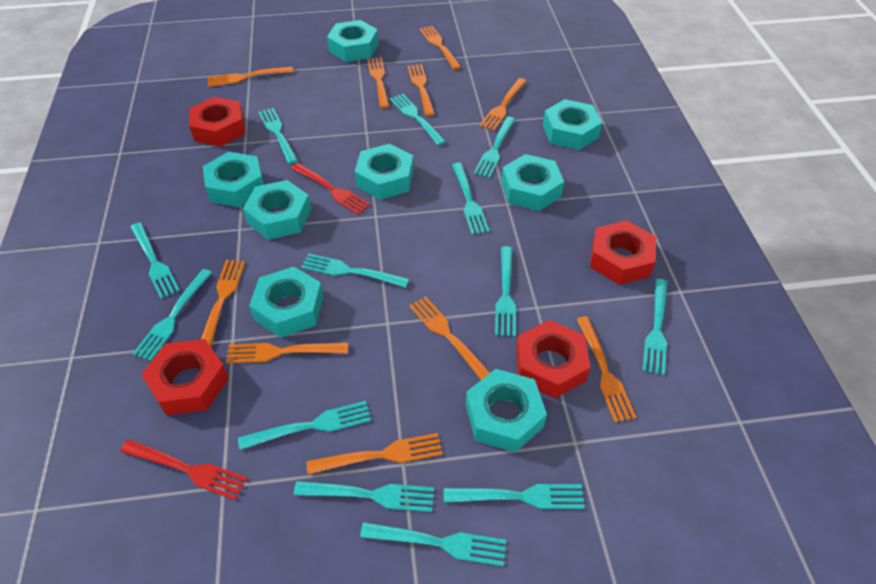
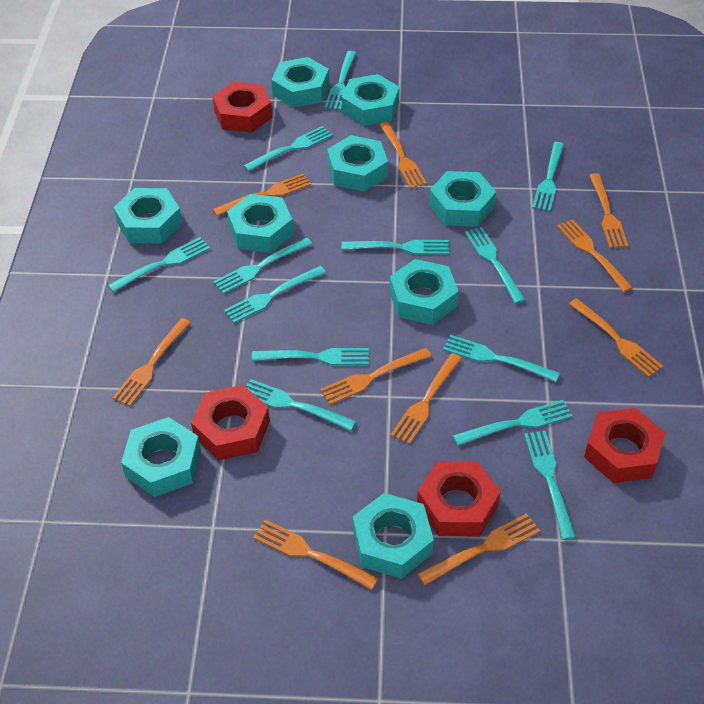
red fork: [120,439,248,500] [291,163,370,215] = 2 -> none = 0
turquoise nut: [203,152,264,207] [243,180,311,240] [249,266,323,338] [327,20,379,62] [354,144,414,200] [466,369,547,452] [501,154,564,211] [543,99,602,150] = 8 -> [113,188,182,243] [121,417,201,497] [227,194,294,253] [271,57,329,108] [327,135,388,192] [342,74,400,126] [353,493,434,579] [389,259,459,325] [429,171,496,227] = 9

